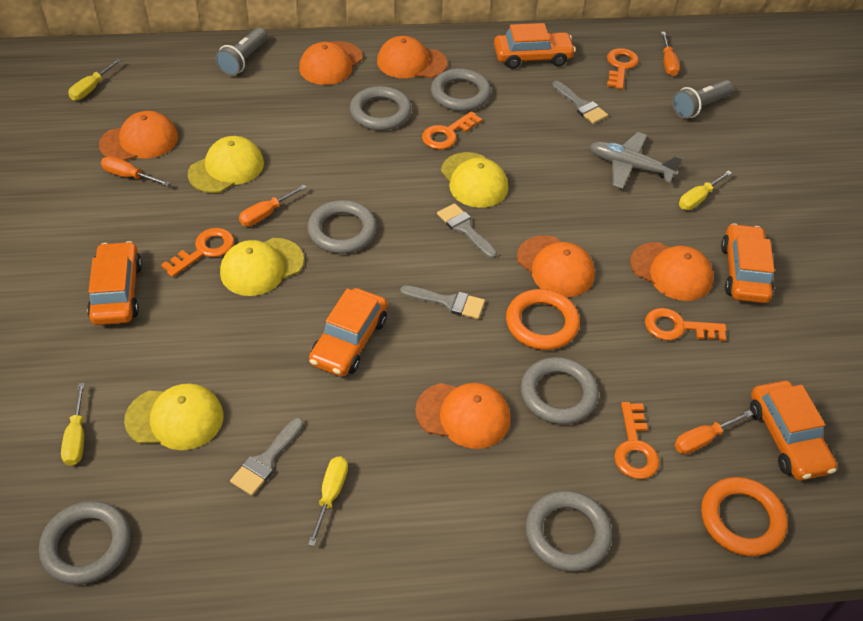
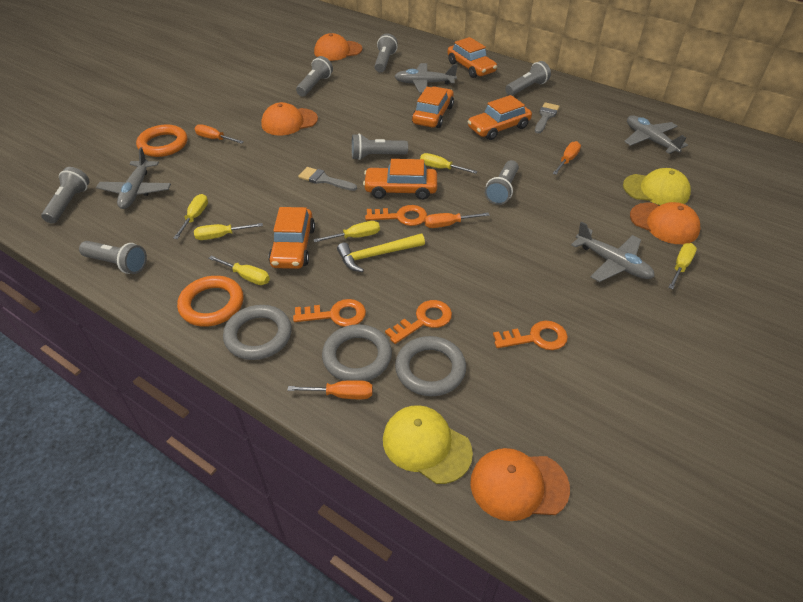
grey brush: [230,418,304,496] [400,285,485,319] [437,203,497,259] [552,81,608,124] = 4 -> [298,167,357,191] [535,102,560,133] = 2
grey flashlight: [215,28,267,76] [672,80,733,119] = 2 -> [41,167,90,224] [79,241,147,274] [296,56,333,96] [351,133,408,160] [374,34,398,73] [485,160,519,205] [505,61,551,96] = 7
grey plane: [590,132,683,189] = 1 -> [96,147,171,209] [394,63,458,93] [571,222,655,282] [624,116,688,154] = 4
grey ring: [39,501,131,585] [307,200,377,254] [350,86,412,131] [431,68,491,111] [520,357,599,424] [525,490,612,572] = 6 -> [223,305,292,360] [322,324,392,381] [395,336,466,396] = 3
orange cap: [99,111,178,160] [299,41,362,85] [377,36,447,78] [415,383,511,449] [517,236,595,297] [630,242,713,301] = 6 -> [261,102,318,135] [314,33,362,61] [470,448,570,521] [630,202,701,244] = 4
orange key: [161,228,234,277] [422,111,482,150] [607,48,639,89] [614,402,660,479] [645,308,727,341] = 5 -> [293,299,366,327] [365,205,427,226] [385,300,452,344] [493,320,568,350] = 4
yellow cap: [124,383,223,450] [188,136,264,193] [220,238,304,296] [441,152,508,208] = 4 -> [383,405,473,484] [623,168,691,205] = 2
yellow hammer: none = 0 -> [337,233,425,272] = 1
yellow screwdriver: [61,383,85,466] [68,59,121,100] [308,456,348,546] [679,170,732,210] = 4 -> [173,194,208,239] [194,223,263,240] [208,256,270,285] [313,221,380,242] [420,153,478,174] [668,243,697,289] = 6

